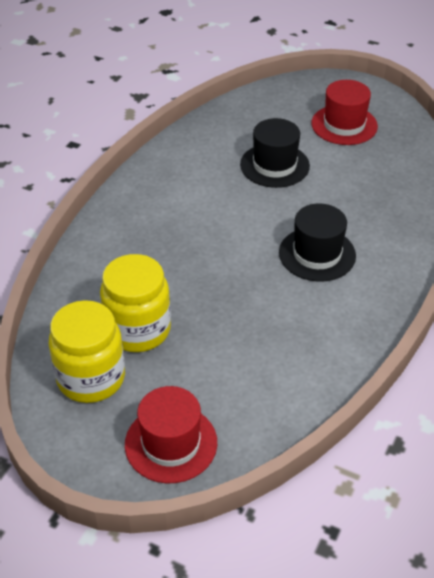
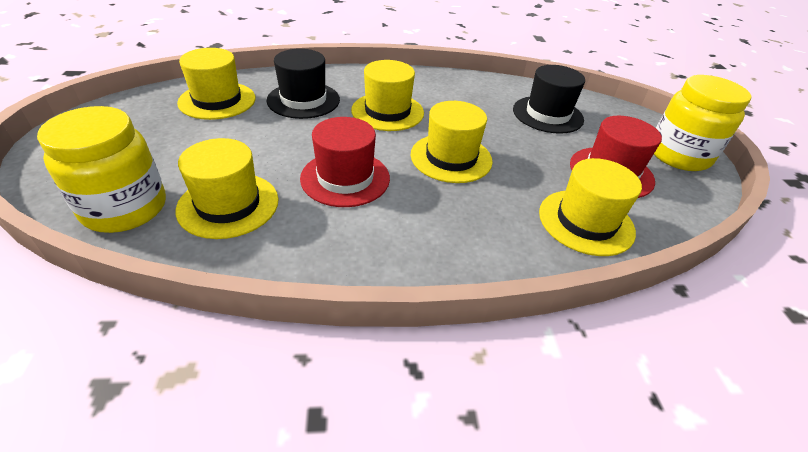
yellow hat: none = 0 -> [176,138,278,239] [177,48,256,120] [351,60,424,131] [411,101,493,183] [539,158,642,256] = 5

